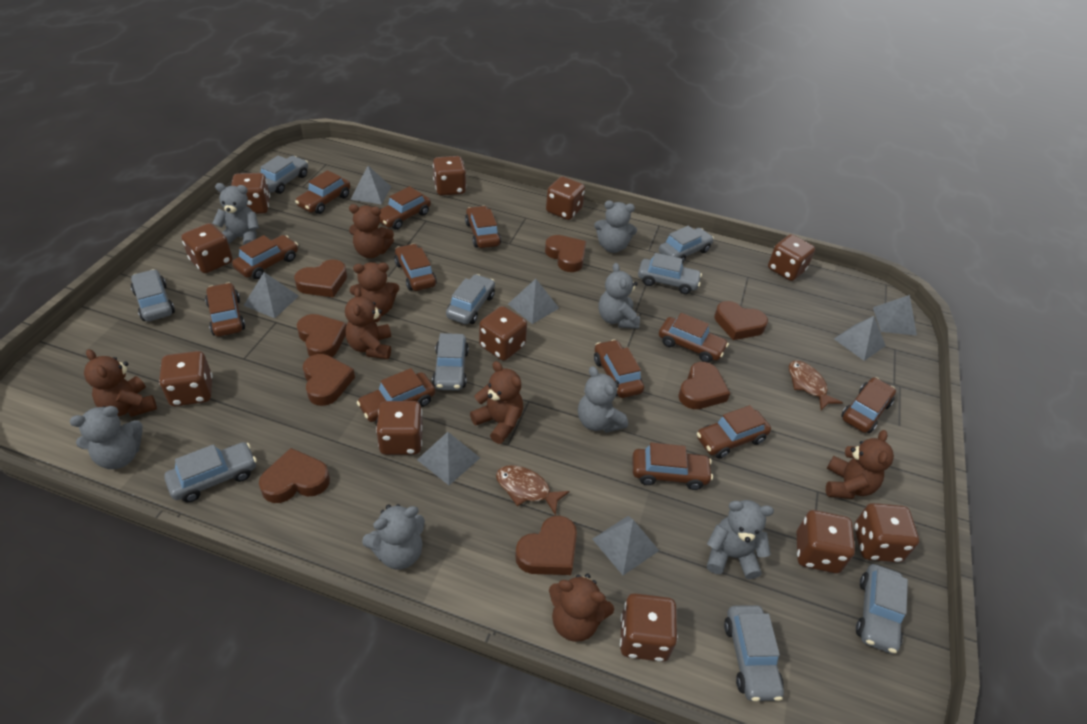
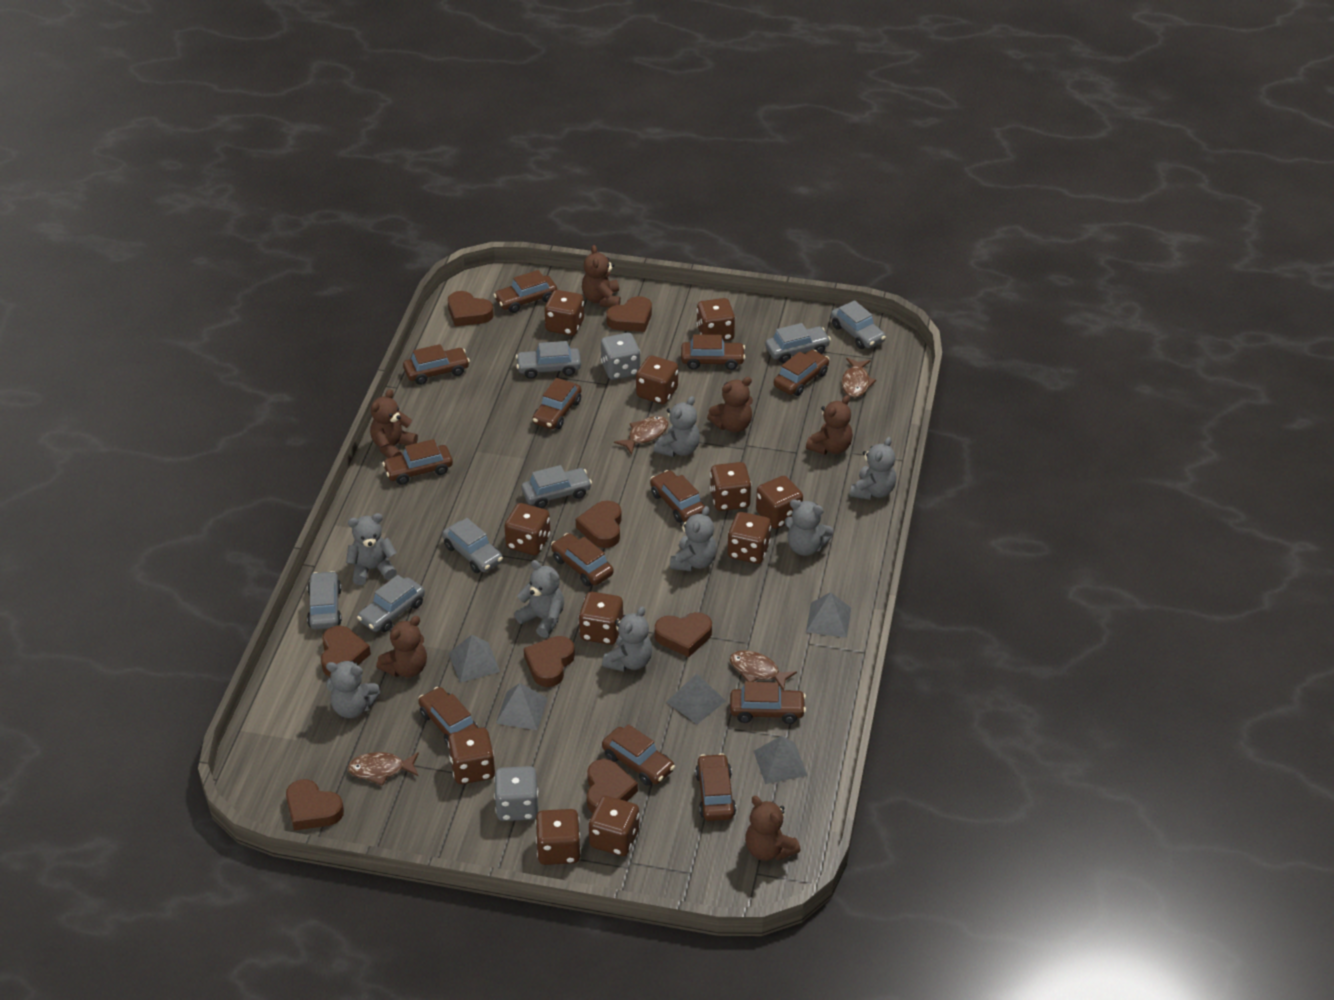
brown fish: [496,465,570,516] [789,361,843,411] = 2 -> [348,752,419,786] [614,416,668,455] [730,650,797,690] [842,358,876,397] = 4
brown teddy bear: [84,349,157,417] [345,287,391,359] [349,204,394,258] [350,262,399,316] [470,361,523,444] [549,574,614,642] [826,430,894,499] = 7 -> [370,389,418,458] [376,616,427,677] [582,245,621,307] [707,377,753,433] [745,796,801,861] [806,395,853,455] = 6
grey car: [131,269,175,321] [164,442,257,502] [260,155,308,194] [432,333,469,391] [446,274,495,324] [638,253,702,294] [659,226,714,263] [724,605,784,701] [856,564,908,654] = 9 -> [307,571,342,629] [357,575,425,632] [442,518,503,573] [516,341,581,379] [521,465,592,508] [765,323,831,363] [831,300,886,349] = 7
grey dice: none = 0 -> [494,766,538,821] [601,333,641,380] = 2
grey pyramid: [244,272,299,318] [350,166,391,204] [417,432,480,485] [508,279,559,324] [592,516,659,575] [834,316,886,361] [873,295,917,336] = 7 -> [449,635,500,683] [496,683,548,730] [667,674,726,724] [754,736,807,784] [806,592,851,638] = 5
grey teddy bear: [70,406,143,469] [213,183,259,245] [362,504,425,570] [578,366,628,433] [594,200,637,253] [599,263,640,329] [707,500,774,579] = 7 -> [326,661,380,718] [346,513,397,585] [514,560,564,638] [602,606,653,672] [654,396,700,457] [670,506,717,571] [785,500,833,556] [850,437,896,500] = 8

